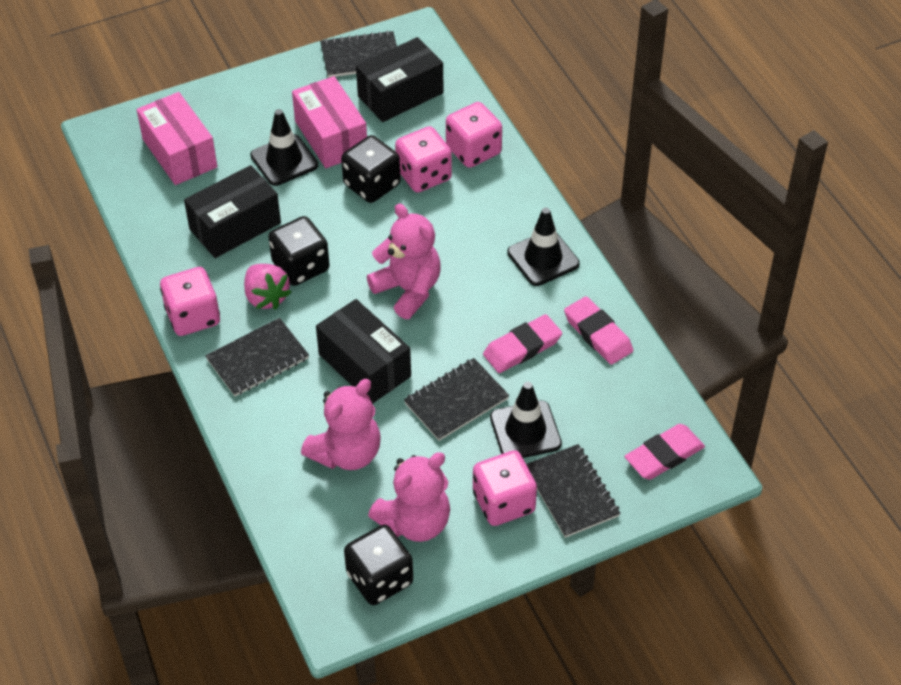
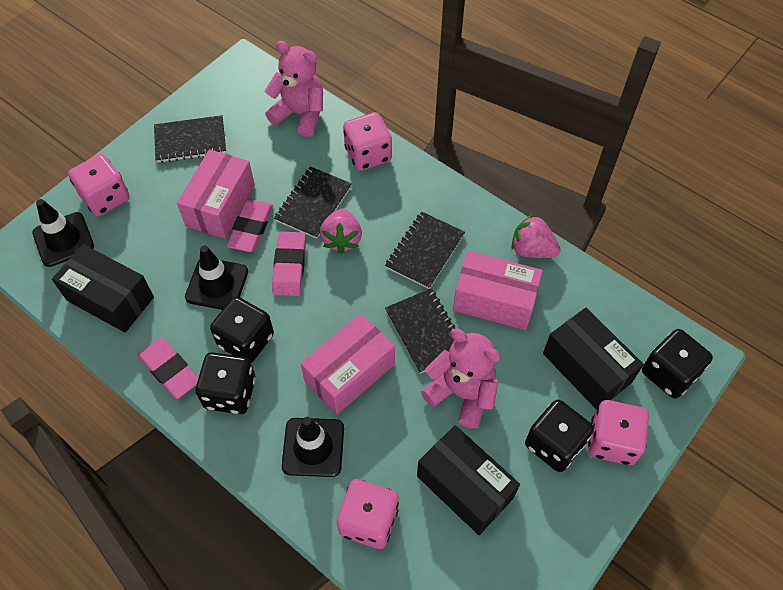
black dice: [268,216,330,286] [341,135,401,203] [344,525,413,605] = 3 -> [195,352,256,414] [210,297,274,363] [525,400,594,472] [642,329,713,399] = 4
pink box: [137,92,217,185] [292,76,367,168] = 2 -> [177,149,255,239] [301,314,395,415] [453,251,543,330] = 3
pink strawberry: [244,264,292,310] = 1 -> [320,209,362,254] [511,214,561,258] = 2
pink teddy bear: [301,379,381,470] [367,203,441,319] [368,452,450,542] = 3 -> [265,41,323,137] [421,329,501,429] = 2

